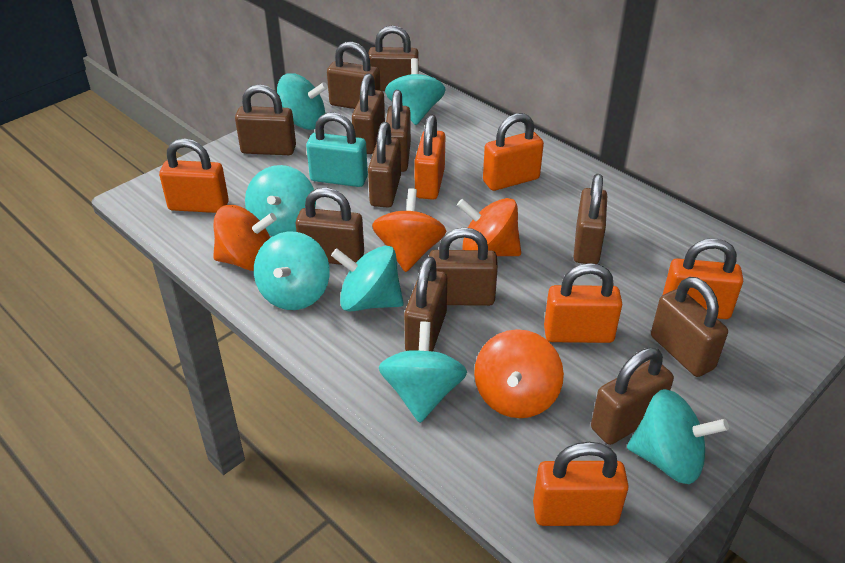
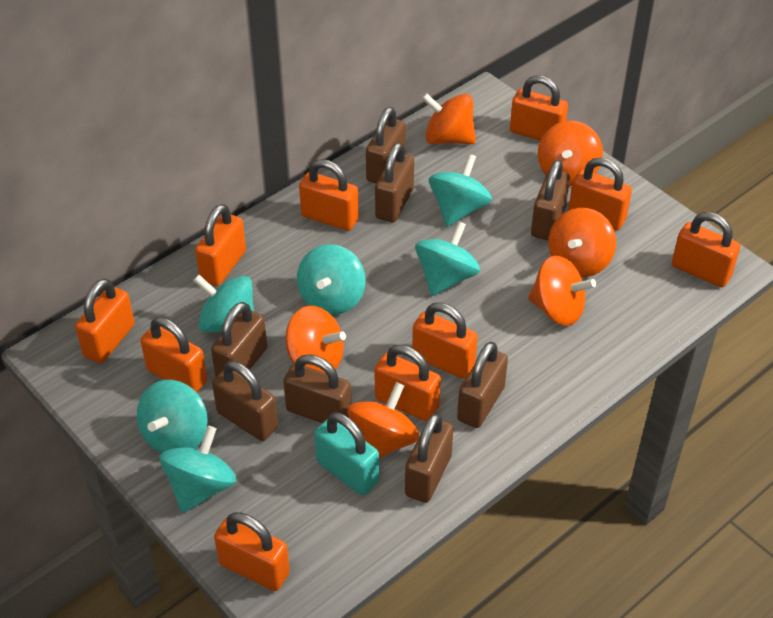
brown padlock: [235,84,296,155] [296,188,364,265] [327,42,381,109] [352,73,385,154] [368,25,419,91] [368,122,401,208] [386,90,411,172] [404,256,447,351] [429,227,498,306] [573,174,607,264] [591,348,674,445] [651,277,728,377] = 12 -> [211,302,267,377] [212,361,278,441] [283,354,352,423] [366,107,406,184] [375,142,414,222] [405,413,453,503] [457,342,508,428] [531,160,570,241] = 8
orange padlock: [159,138,229,213] [414,115,445,200] [483,113,544,191] [533,442,629,526] [544,263,622,343] [663,238,743,319] = 6 -> [75,278,135,363] [140,317,207,392] [195,204,246,286] [214,512,290,591] [299,159,359,231] [375,345,441,422] [412,302,478,379] [510,75,568,141] [568,158,632,230] [672,212,740,287] = 10
orange spinning top: [213,205,277,271] [372,188,446,272] [457,198,521,256] [474,329,564,418] = 4 -> [286,306,346,373] [347,382,419,459] [422,93,476,144] [528,256,596,326] [538,121,603,186] [548,208,616,277] = 6
turquoise spinning top: [245,165,316,236] [254,232,330,310] [277,73,328,130] [331,246,404,311] [379,322,467,423] [385,58,446,125] [627,389,729,484] = 7 -> [137,380,208,453] [159,426,236,513] [193,275,254,333] [297,244,366,315] [415,221,480,296] [429,154,492,226] = 6

